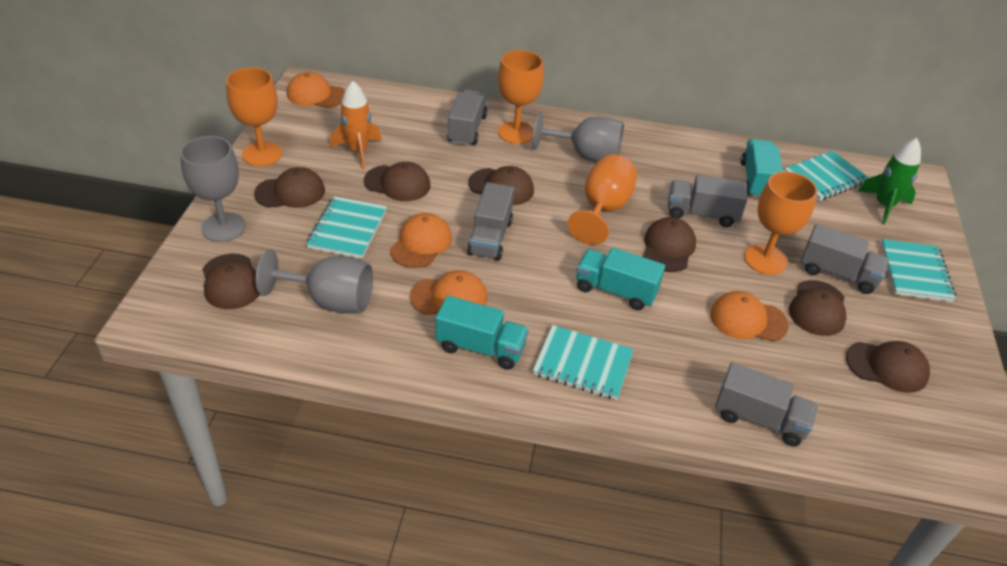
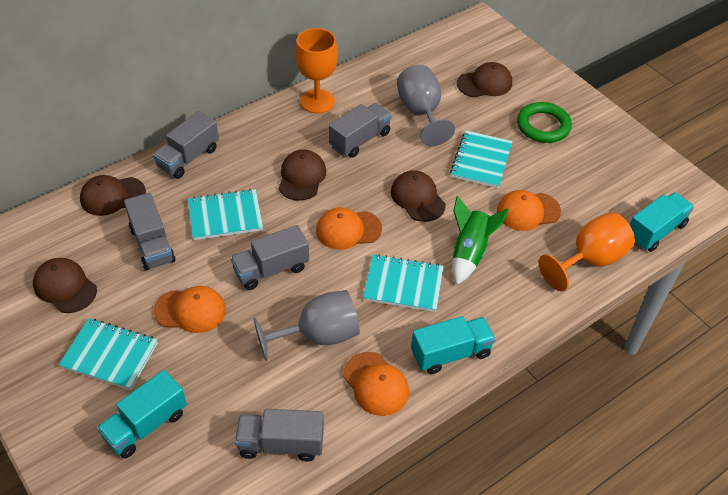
brown cap: [202,254,260,309] [254,167,325,208] [364,162,431,201] [469,166,534,205] [643,217,696,272] [789,280,846,336] [846,341,930,393] = 7 -> [33,258,97,313] [80,175,146,216] [278,149,326,201] [391,170,446,222] [457,62,512,97] = 5
green ring: none = 0 -> [517,102,572,143] = 1
grey goblet: [180,136,246,242] [256,250,373,313] [533,111,624,163] = 3 -> [253,290,360,361] [397,65,455,146] = 2
orange goblet: [226,67,282,166] [498,50,544,144] [568,154,637,245] [744,171,817,275] = 4 -> [295,28,338,114] [539,212,635,291] = 2
orange rocket: [330,81,381,169] = 1 -> none = 0

